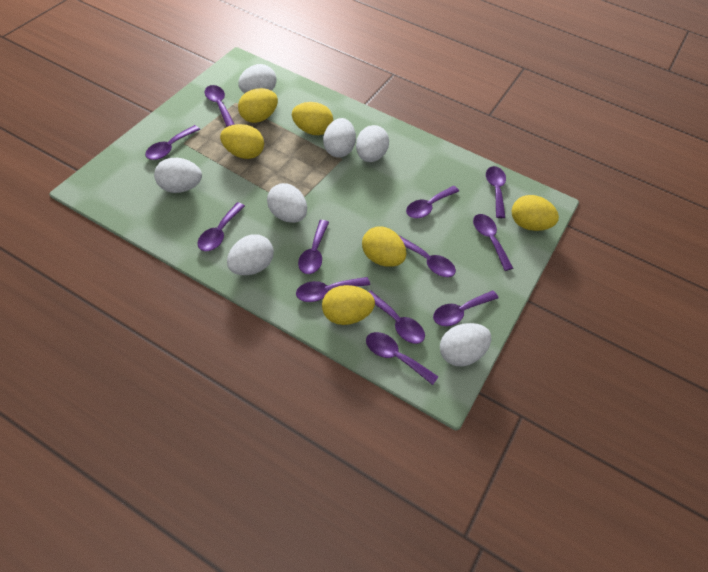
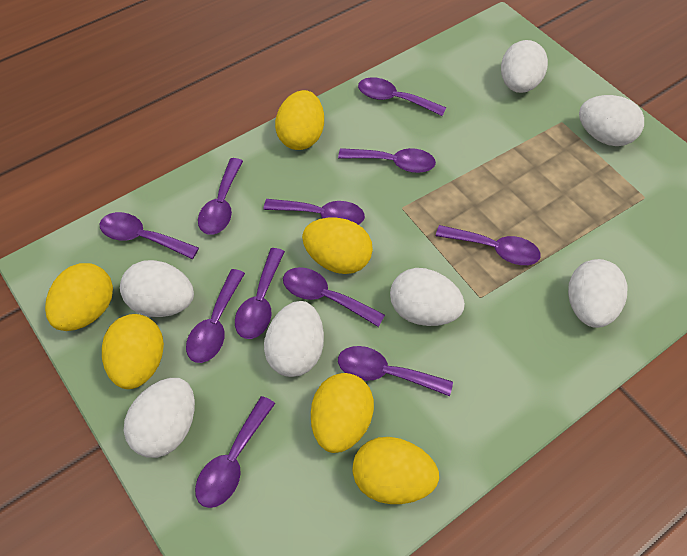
purple spoon: [145,125,200,160] [197,202,245,251] [205,85,235,127] [296,277,370,302] [298,220,329,274] [366,332,438,385] [368,290,425,344] [398,235,456,277] [406,186,459,218] [433,291,498,326] [473,214,513,271] [486,166,506,218] = 12 -> [100,212,199,259] [186,269,245,363] [195,396,275,508] [198,158,243,235] [235,248,285,339] [264,199,365,225] [283,267,385,327] [338,148,436,173] [338,346,453,396] [358,77,446,116] [436,225,540,265] = 11

